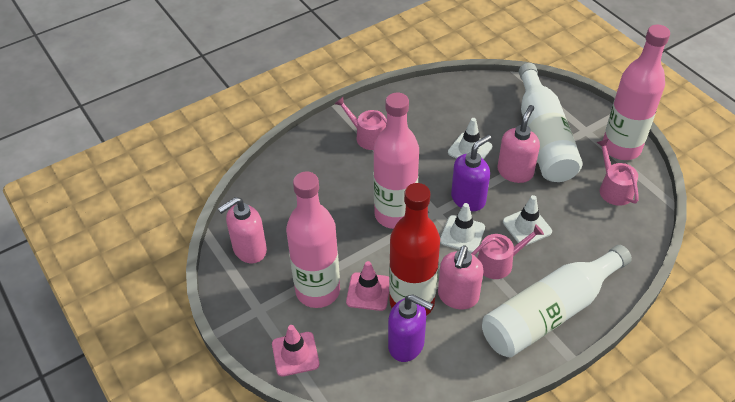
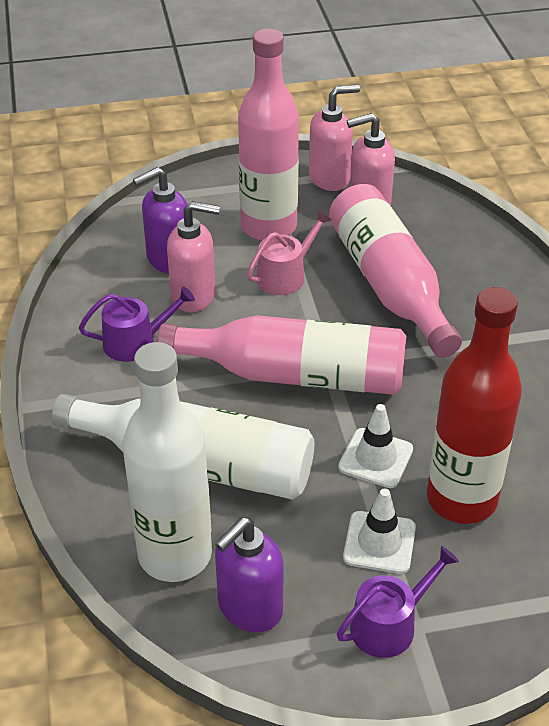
pink traffic cone: [272,325,319,377] [346,261,389,311] = 2 -> none = 0
pink watering can: [335,97,387,150] [471,224,544,279] [597,139,639,206] = 3 -> [247,210,332,295] = 1
purple watering can: none = 0 -> [79,286,195,362] [337,546,459,658] = 2
white traffic cone: [440,203,485,253] [448,118,492,159] [503,195,552,246] = 3 -> [338,404,413,488] [343,488,416,574] = 2

